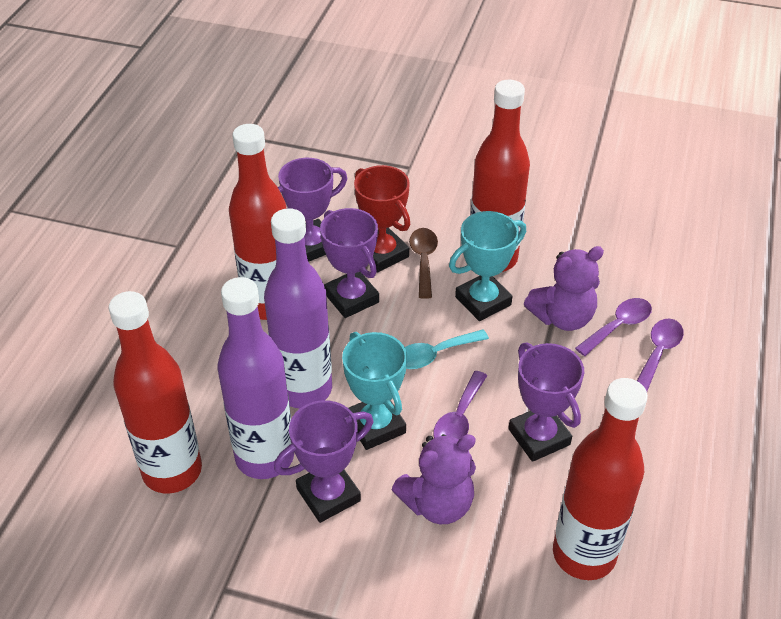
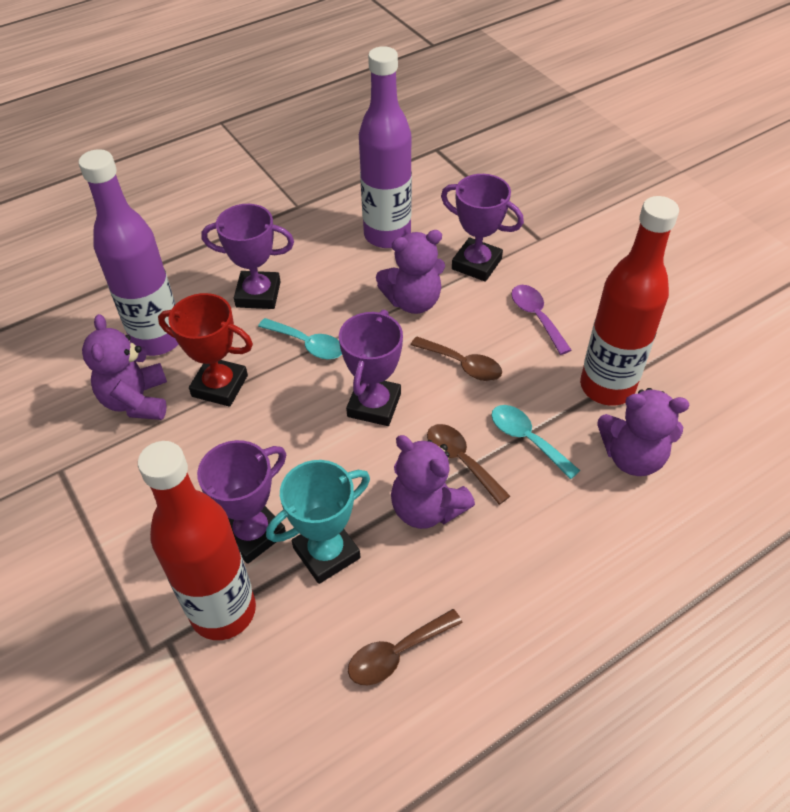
brown spoon: [409,228,438,299] = 1 -> [348,609,463,685] [411,336,502,381] [427,424,510,505] = 3
purple spoon: [433,371,487,440] [575,298,652,356] [637,319,684,391] = 3 -> [511,285,571,355] = 1
purple teddy bear: [392,434,476,524] [524,246,604,331] = 2 -> [82,314,167,420] [376,230,445,314] [391,435,475,529] [597,388,689,476] = 4
red bottle: [109,291,202,493] [229,124,286,320] [470,80,530,272] [553,378,648,580] = 4 -> [138,441,256,640] [580,196,679,406] = 2
turquoise spoon: [405,329,489,369] = 1 -> [258,318,342,360] [491,405,580,479] = 2
turquoise trophy: [342,332,407,450] [449,211,526,321] = 2 -> [266,460,370,584] = 1

